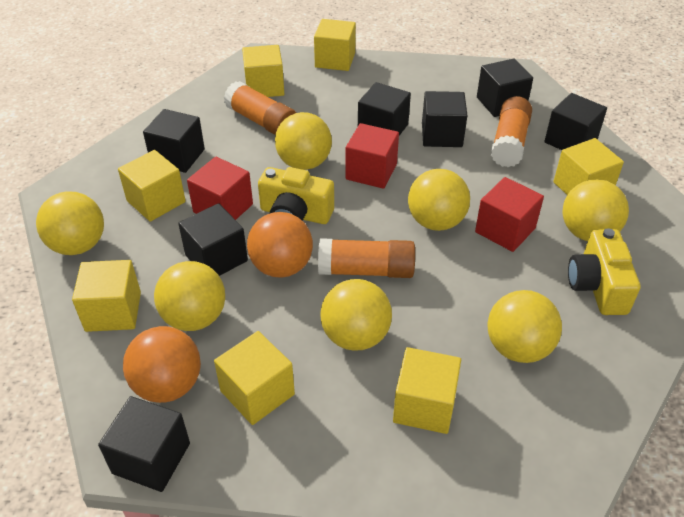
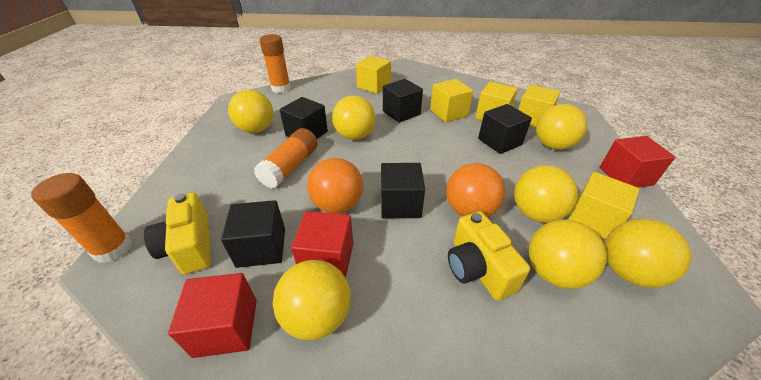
black cube: [98,396,190,492] [143,109,205,173] [178,203,248,276] [358,82,411,136] [422,91,468,147] [477,58,533,117] [544,93,607,150] = 7 -> [221,200,285,268] [280,97,328,139] [381,163,425,219] [383,79,423,123] [478,104,532,154] = 5
yellow cube: [72,260,141,332] [118,150,186,222] [214,331,295,425] [242,45,284,97] [314,19,356,71] [393,347,461,434] [553,138,624,195] = 7 -> [356,56,391,94] [430,79,473,122] [475,81,518,120] [518,85,560,128] [567,172,640,239] = 5

